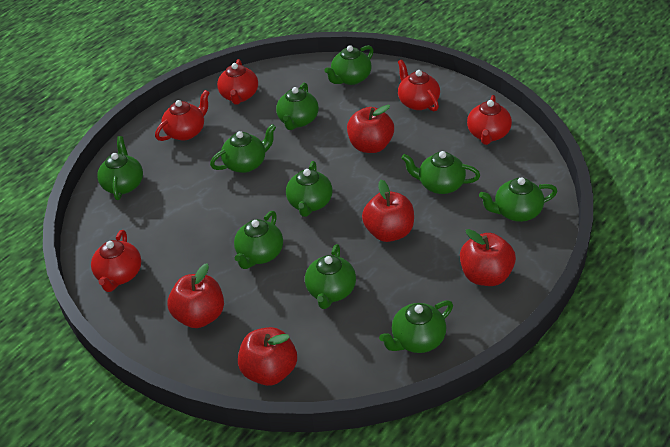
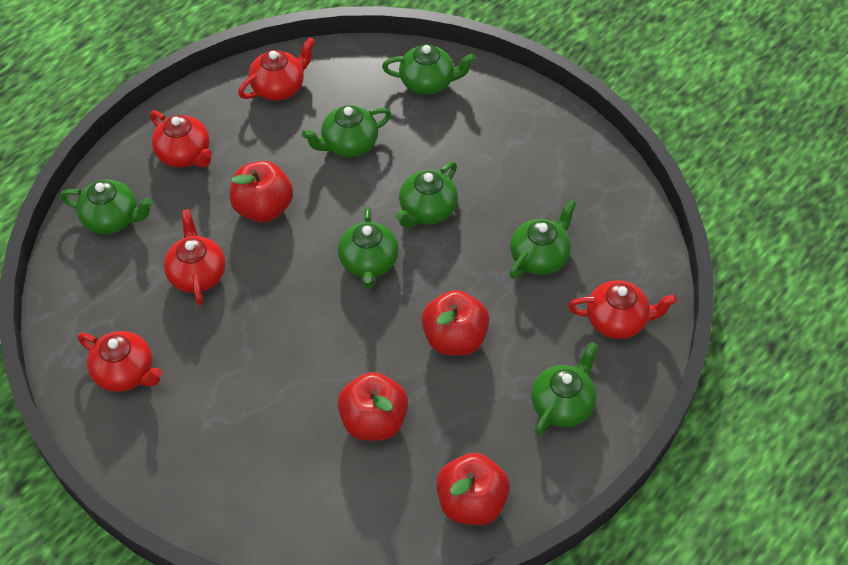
green teapot: [97,136,143,200] [210,124,276,173] [234,211,283,269] [276,83,319,130] [286,161,333,217] [305,244,356,309] [324,45,374,85] [379,300,453,353] [401,151,480,194] [479,177,557,222] = 10 -> [60,179,153,234] [302,105,391,157] [338,206,399,288] [382,44,476,95] [396,162,458,228] [509,199,576,279] [531,342,598,436] = 7
red apple: [168,263,224,328] [238,327,297,386] [347,105,394,153] [362,180,414,242] [460,229,516,286] = 5 -> [230,161,293,222] [337,372,408,441] [421,290,490,355] [436,453,510,525] = 4

